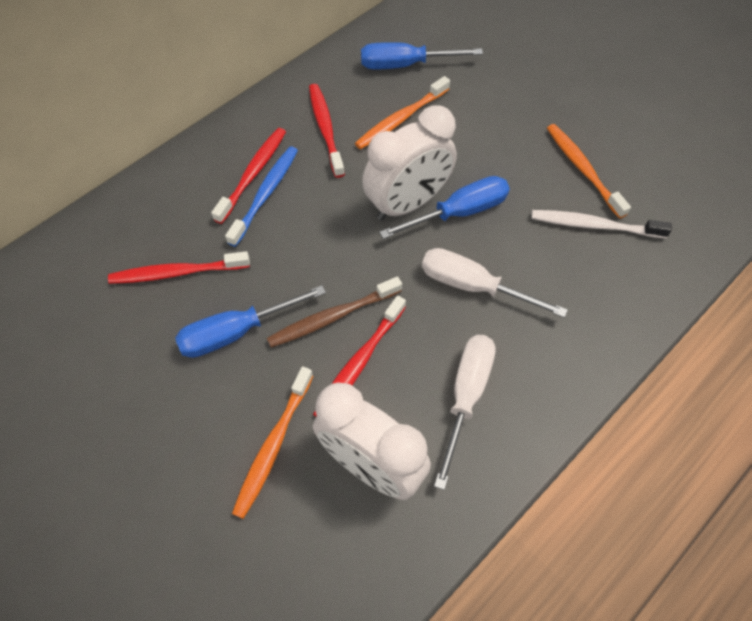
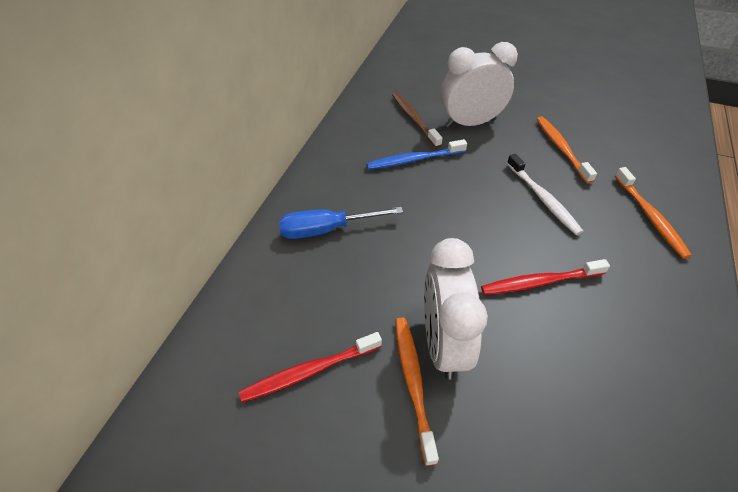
blue screwdriver: [175,285,326,358] [361,42,483,69] [379,176,510,239] = 3 -> [279,207,403,239] = 1
red toothbrush: [108,251,250,284] [211,128,286,224] [309,84,345,178] [313,296,406,417] = 4 -> [239,332,382,402] [481,259,610,295] = 2
white screwdriver: [422,248,568,318] [434,335,496,490] = 2 -> none = 0

